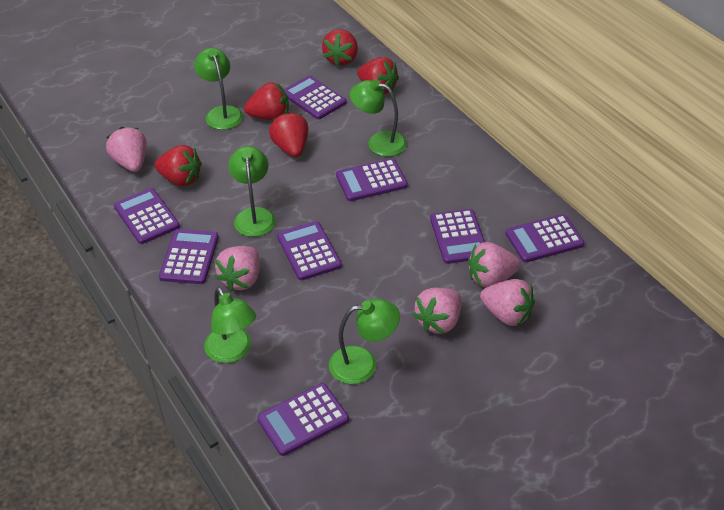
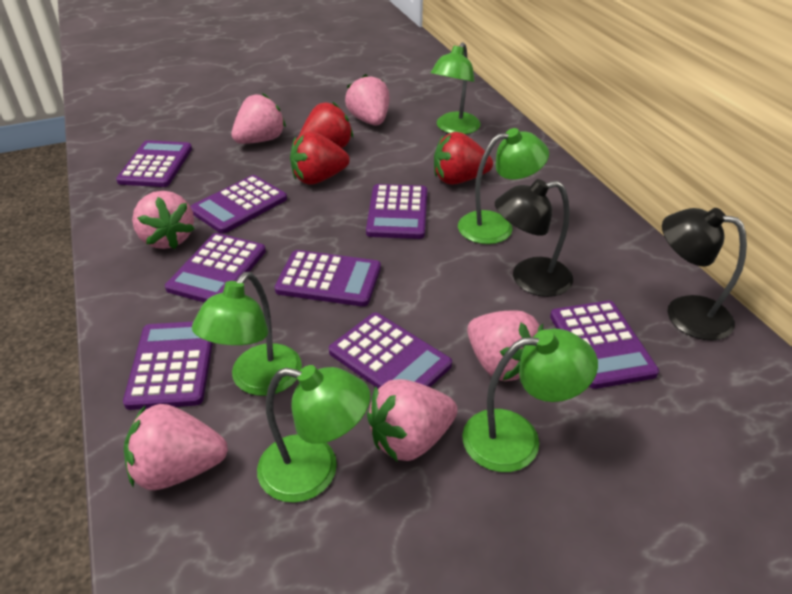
black lamp: none = 0 -> [495,179,573,297] [662,208,747,341] = 2
pink strawberry: [106,127,147,172] [215,246,260,291] [413,288,462,334] [468,242,521,288] [480,279,535,326] = 5 -> [124,404,228,490] [132,191,195,249] [232,93,286,144] [345,74,390,126] [367,379,458,462] [467,311,543,381] = 6
red strawberry: [154,145,202,186] [244,82,289,120] [269,112,309,157] [322,29,358,67] [357,57,399,94] = 5 -> [290,132,350,185] [299,102,353,148] [434,132,493,185] = 3

